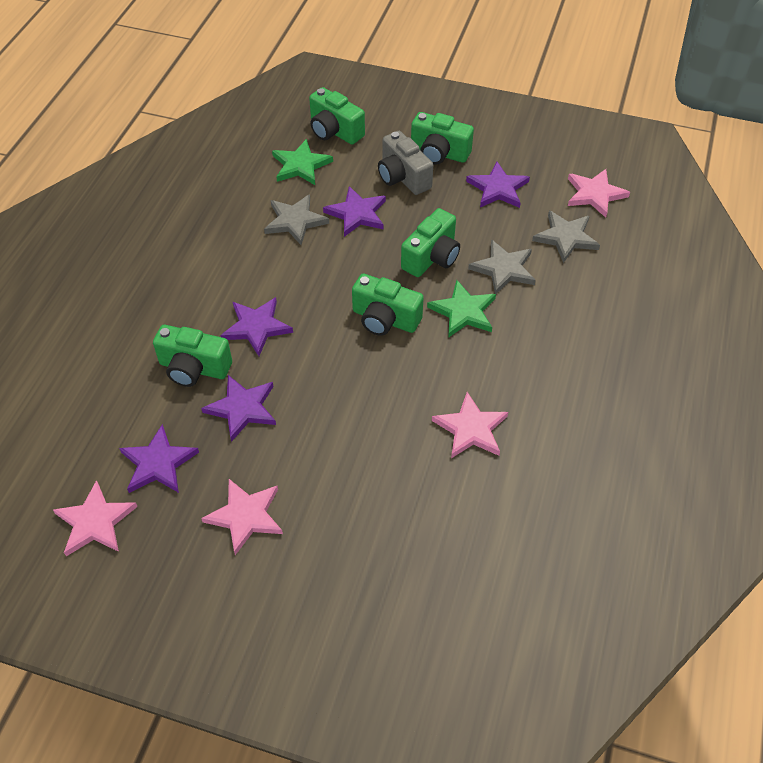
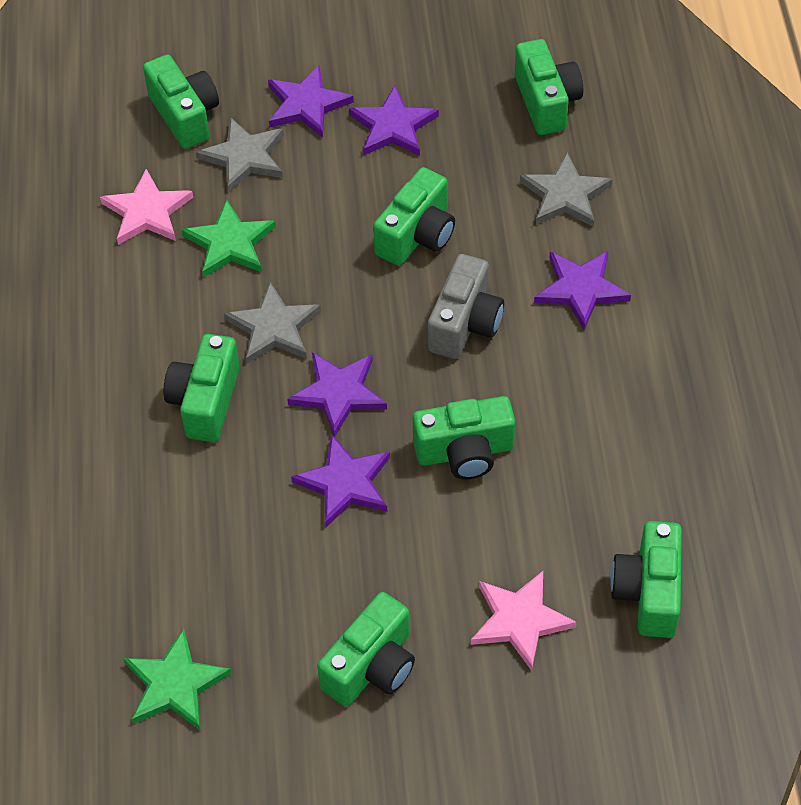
green camera: [153,325,232,387] [309,87,365,144] [352,273,424,336] [401,208,460,277] [411,112,474,165] = 5 -> [143,55,219,149] [164,334,240,442] [317,592,415,706] [373,167,455,266] [413,396,515,479] [515,39,583,135] [610,521,682,638] = 7
pink star: [53,480,138,556] [201,479,283,555] [432,392,508,458] [568,169,630,218] = 4 -> [100,169,193,245] [471,571,577,671] = 2

